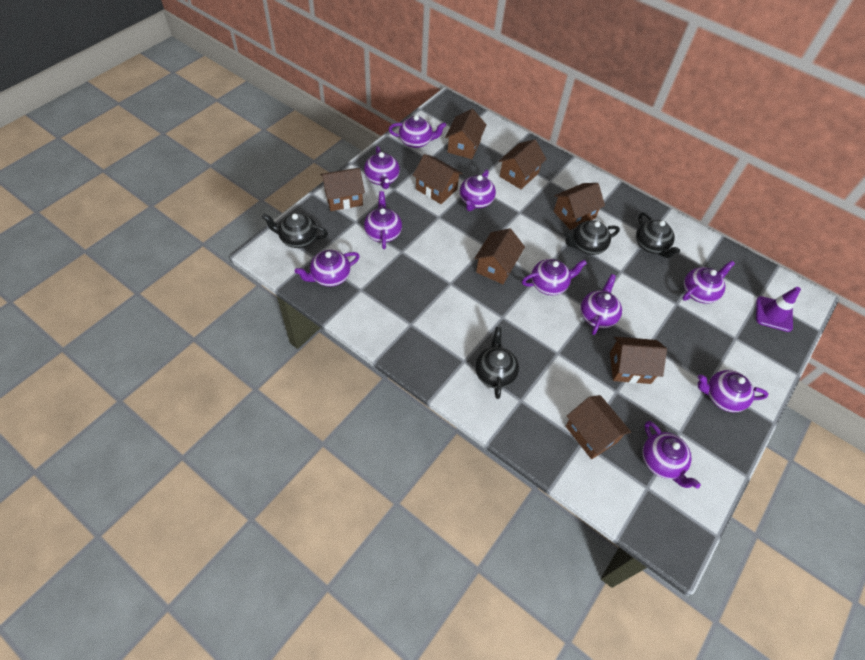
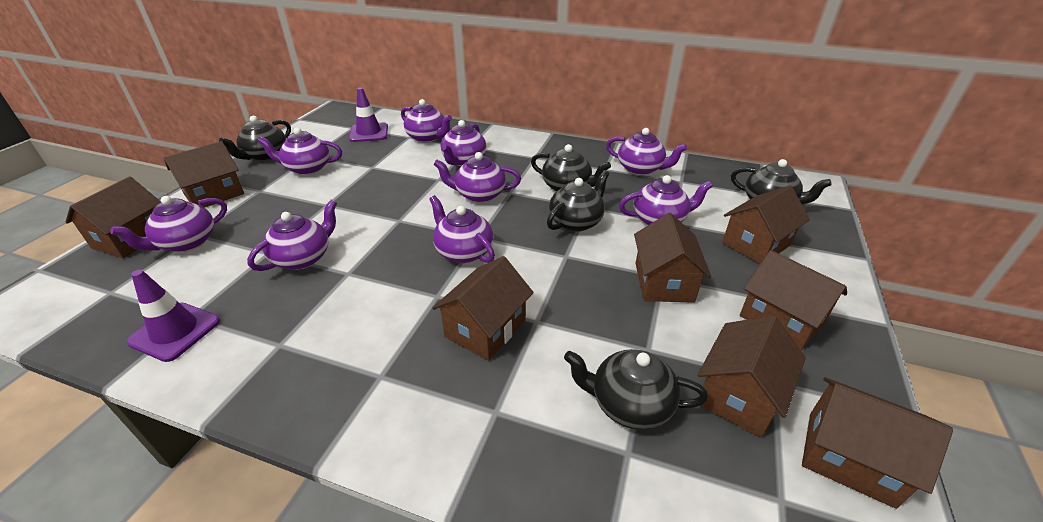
black teapot: [262,213,328,248] [475,327,519,399] [564,220,620,255] [636,212,680,258] = 4 -> [219,116,291,161] [531,144,611,192] [547,170,609,232] [564,349,708,430] [731,159,832,204] = 5
purple teapot: [295,250,360,287] [364,146,400,189] [364,191,402,249] [389,115,446,148] [460,169,496,211] [522,259,587,295] [580,274,622,335] [642,421,701,489] [682,260,735,304] [697,370,769,413] = 10 -> [110,196,227,252] [247,200,337,271] [257,128,342,175] [401,99,452,143] [429,195,495,263] [433,152,521,203] [440,120,486,166] [606,128,687,175] [619,175,713,225] = 9
purple traffic cone: [756,287,801,332] = 1 -> [126,270,220,362] [349,87,388,142] = 2

